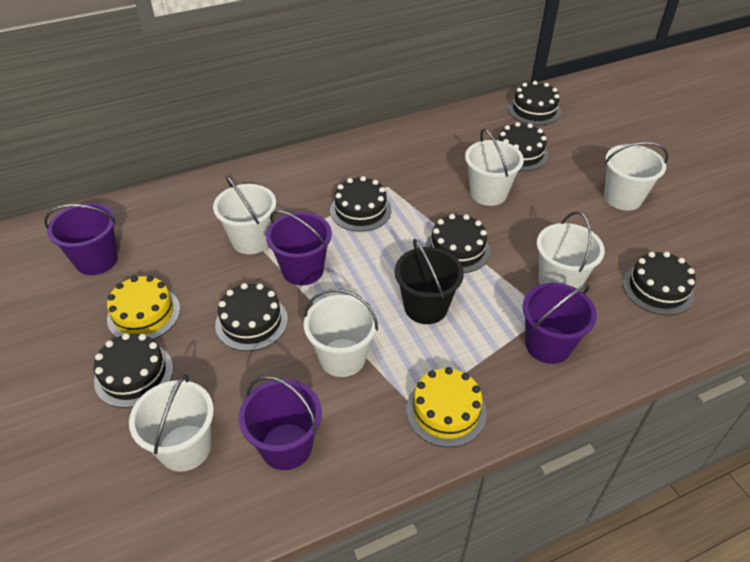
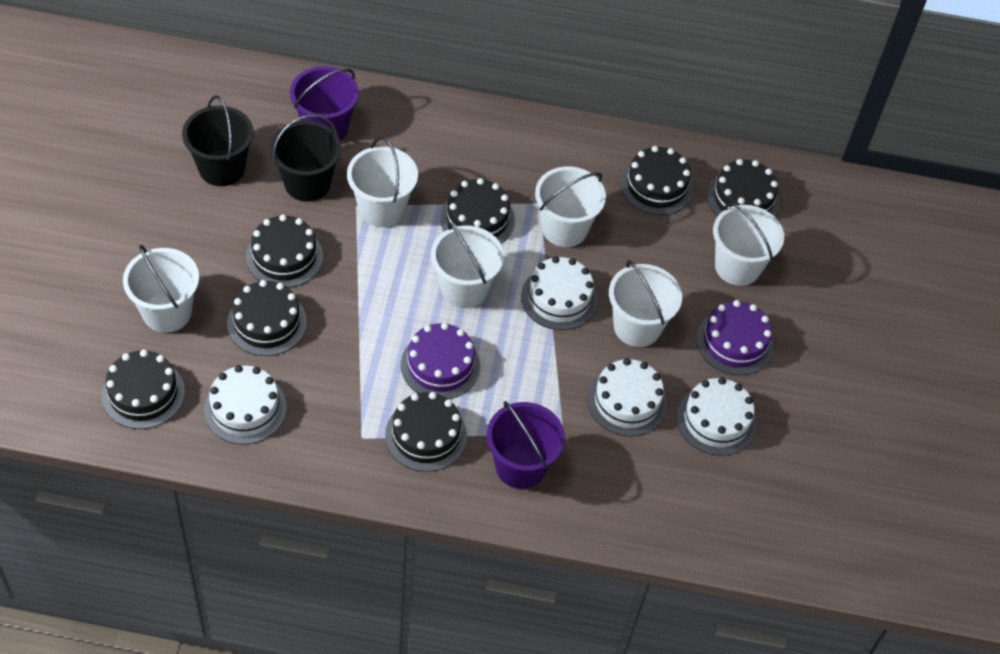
black bucket: [395,239,464,324] = 1 -> [182,95,253,186] [270,114,341,201] = 2
purple bucket: [44,203,118,275] [239,376,322,470] [266,211,332,286] [522,283,597,364] = 4 -> [290,66,359,141] [487,401,565,489] = 2
purple cake: none = 0 -> [401,323,480,399] [697,300,774,375] = 2
white cake: none = 0 -> [204,365,286,444] [521,256,598,330] [587,358,667,436] [677,377,757,456] = 4
yellow cake: [107,276,180,339] [406,367,487,447] = 2 -> none = 0

